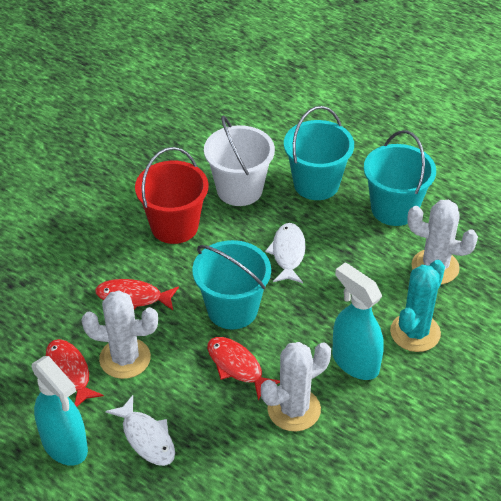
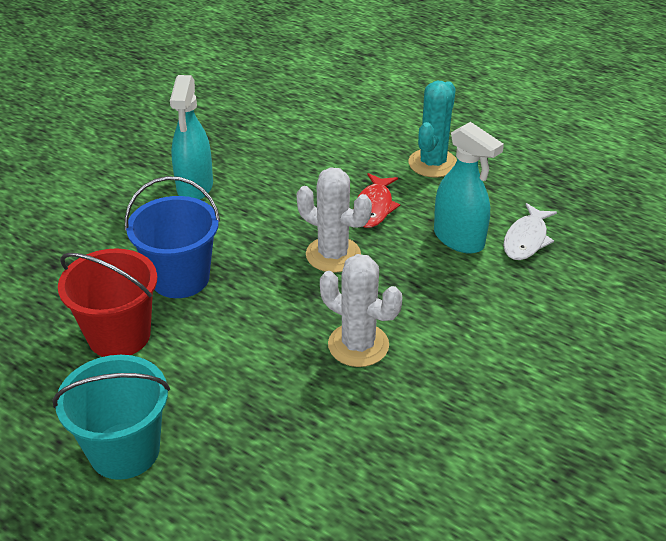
blue bucket: none = 0 -> [125,176,220,298] = 1
red fish: [46,339,104,407] [95,279,179,310] [207,337,280,400] = 3 -> [353,173,400,228] = 1
turquoise bucket: [192,240,271,330] [284,106,354,200] [364,130,436,226] = 3 -> [53,355,170,480] = 1
white bucket: [204,115,275,206] = 1 -> none = 0
white cactus: [81,291,158,379] [261,342,331,431] [407,200,478,284] = 3 -> [296,167,372,273] [320,254,402,367] = 2
white fish: [105,395,175,466] [265,223,306,283] = 2 -> [503,203,557,260] = 1

